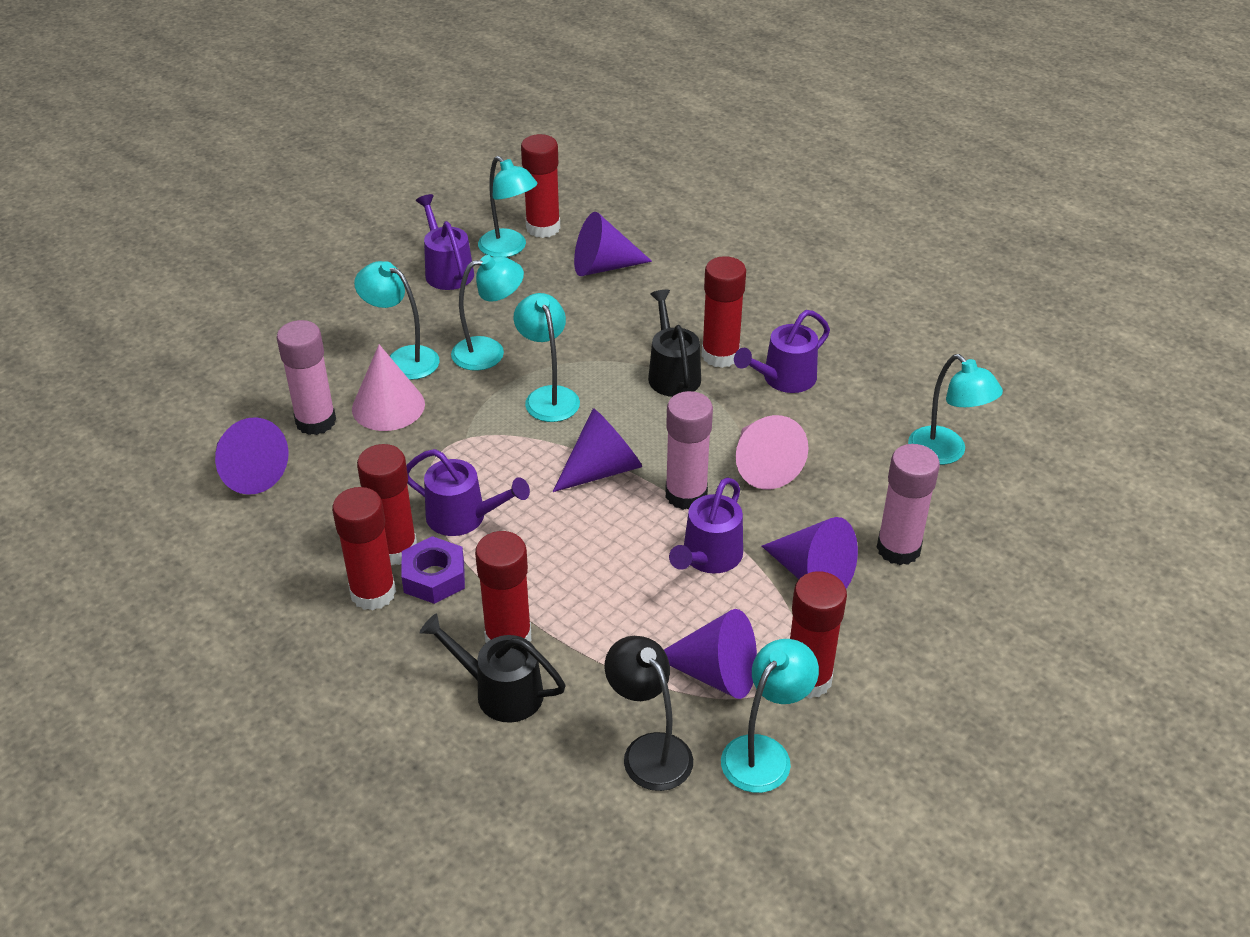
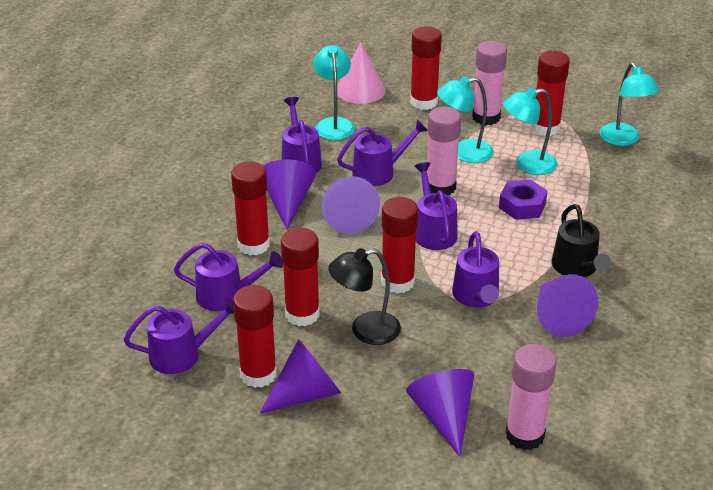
black watering can: [420,614,566,723] [648,290,701,397] = 2 -> [552,204,611,277] = 1
pink cone: [352,344,425,431] [735,415,809,489] = 2 -> [337,42,386,104] = 1
purple watering can: [406,449,530,536] [416,194,474,290] [669,477,743,574] [734,310,830,393] = 4 -> [124,298,234,374] [174,243,283,311] [282,97,322,173] [337,120,428,186] [414,162,458,250] [452,231,499,308] = 6
turquoise lamp: [354,261,439,380] [451,255,524,371] [478,156,537,257] [514,293,580,422] [721,639,819,793] [908,354,1003,465] = 6 -> [313,45,355,140] [437,76,494,163] [503,88,557,175] [599,63,659,146] = 4

